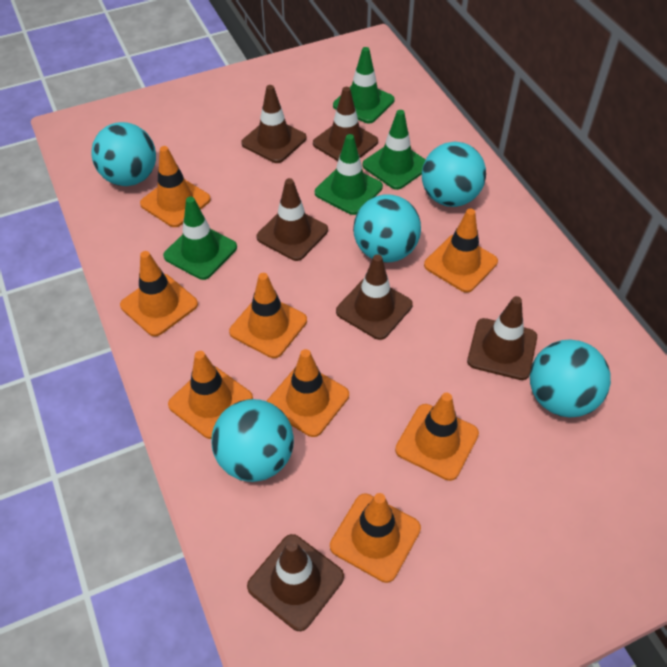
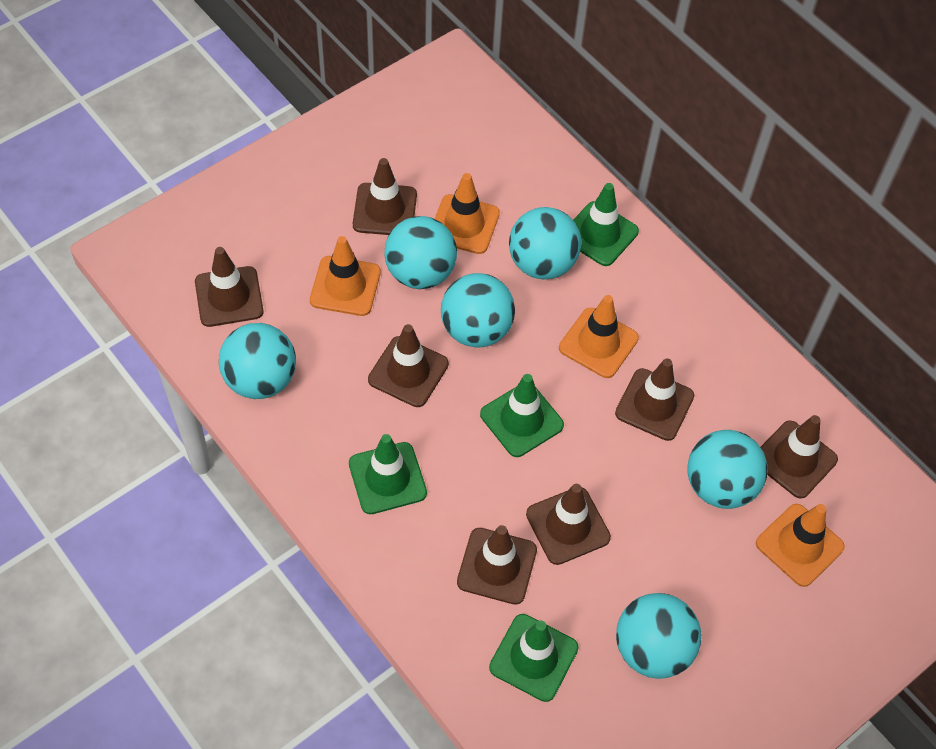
brown traffic cone: [241,85,307,163] [247,534,344,631] [256,178,328,261] [313,87,378,161] [336,254,413,340] [467,296,537,380] = 6 -> [195,247,264,327] [353,158,417,235] [368,324,449,407] [457,525,537,605] [526,484,611,565] [615,358,694,441] [760,415,838,498] = 7
orange traffic cone: [120,251,198,336] [140,146,211,227] [168,351,253,439] [229,273,307,358] [267,349,349,437] [330,493,421,583] [395,393,479,481] [424,209,498,293] = 8 -> [310,236,381,316] [434,173,500,254] [559,295,639,378] [756,504,845,587] = 4
turquoise ball: [92,122,156,186] [211,399,294,482] [353,194,421,262] [422,142,486,207] [530,339,611,417] = 5 -> [219,323,296,399] [384,216,457,289] [441,273,515,347] [509,207,581,280] [616,593,701,679] [687,430,767,509] = 6

